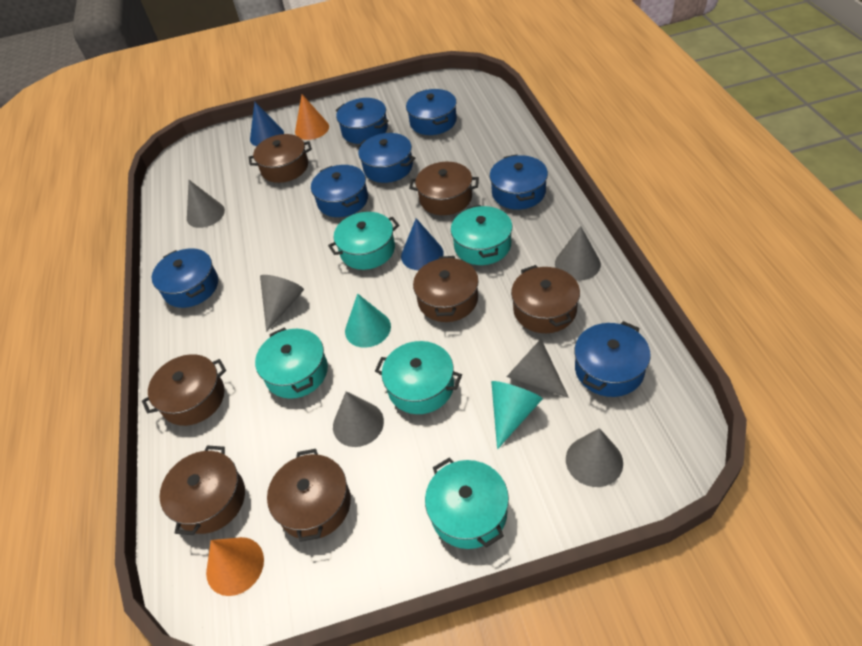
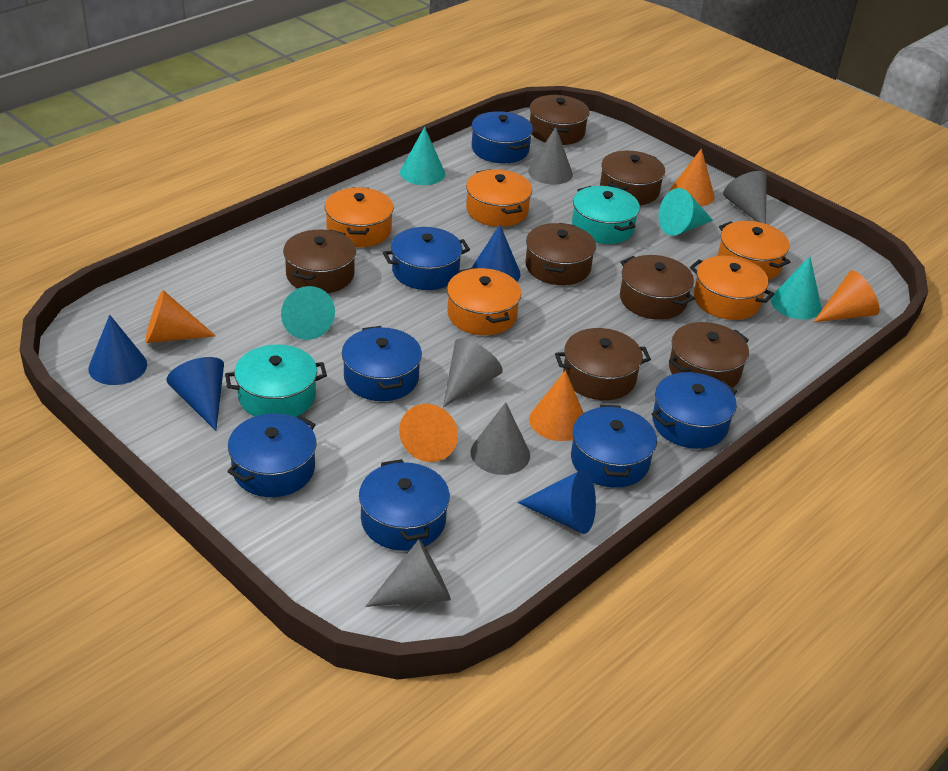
blue cone: [250,102,284,146] [401,218,444,270] = 2 -> [88,315,147,385] [167,357,224,431] [472,225,521,282] [517,470,596,534] = 4
grey cone: [187,180,225,228] [260,275,304,332] [333,391,384,447] [507,339,569,398] [555,226,601,281] [566,428,623,487] = 6 -> [365,539,451,607] [443,338,503,407] [470,402,530,475] [528,127,573,185] [723,171,767,224] = 5
orange cone: [206,537,264,596] [295,94,329,140] = 2 -> [145,290,216,343] [399,404,458,462] [529,370,583,441] [669,148,715,206] [814,271,880,322] = 5
orange pot: none = 0 -> [325,187,394,247] [447,267,521,335] [466,169,532,227] [690,256,774,320] [718,221,790,280] = 5
turquoise cone: [345,294,391,348] [491,381,543,449] = 2 -> [281,286,335,340] [400,127,445,185] [659,188,713,236] [771,256,822,319] = 4
turquoise pot: [255,327,328,399] [328,212,399,270] [375,341,462,414] [425,458,509,549] [451,205,512,265] = 5 -> [225,344,327,417] [572,186,640,244] = 2

